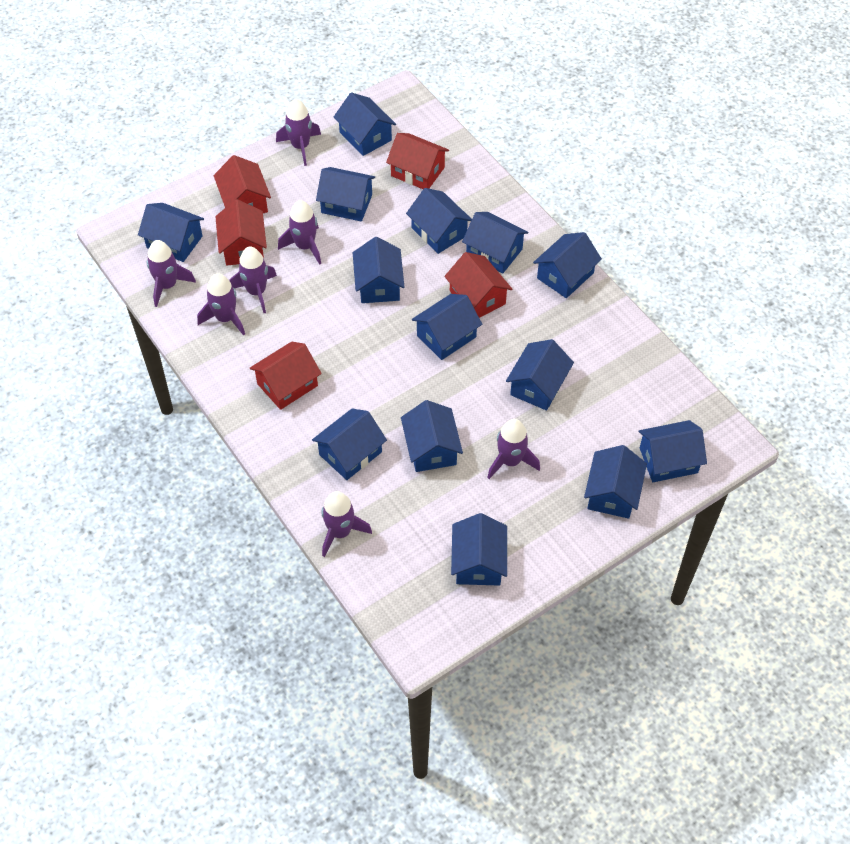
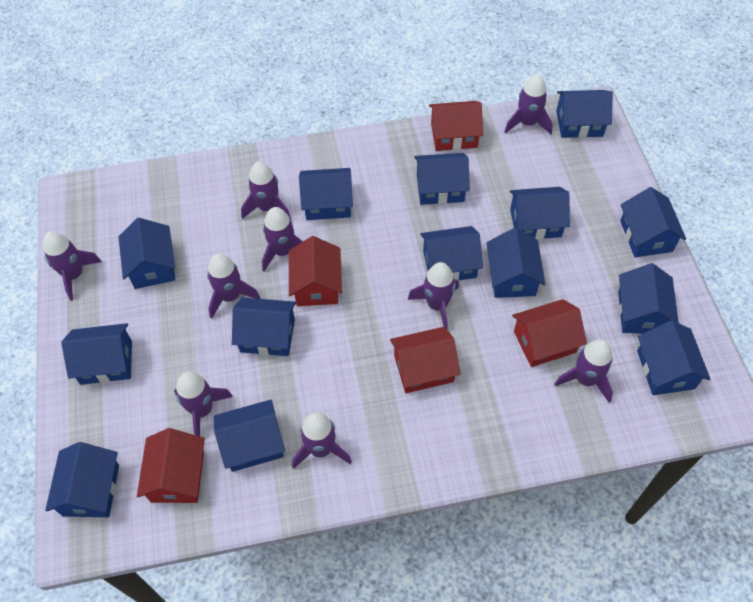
purple rocket: [147,240,196,307] [197,273,245,336] [229,246,277,313] [276,99,321,166] [278,200,321,265] [322,491,372,557] [487,419,540,479] = 7 -> [43,231,102,301] [174,372,233,436] [207,254,260,319] [241,161,291,219] [262,207,303,271] [292,413,352,469] [408,262,459,329] [504,74,553,135] [554,339,613,403] = 9

